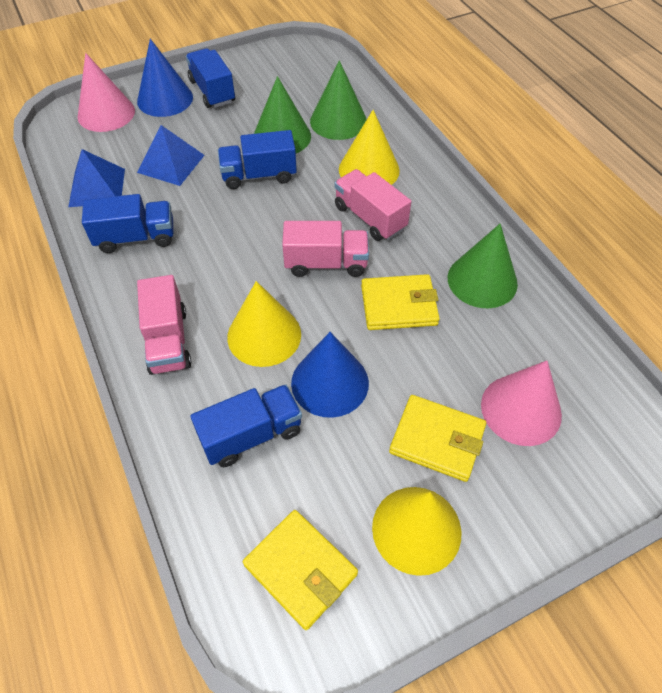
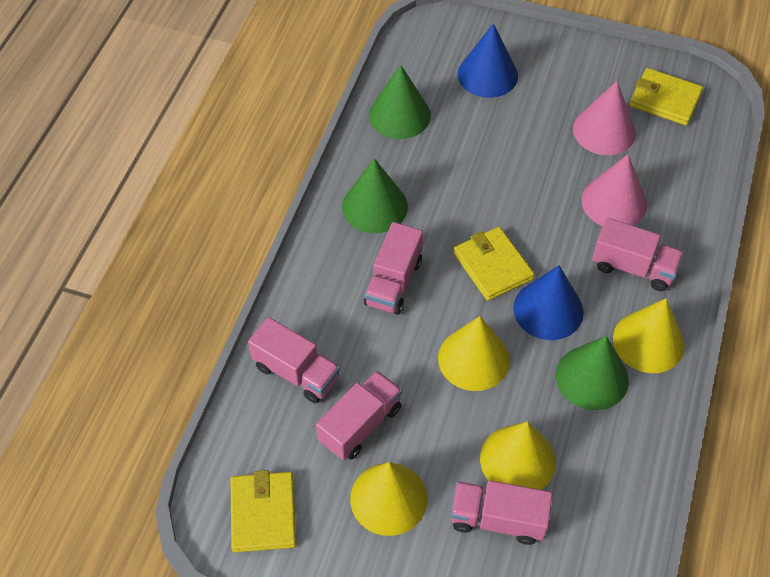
blue pyramid: [68,149,125,207] [137,125,205,186] = 2 -> none = 0
blue truck: [82,194,173,253] [186,48,235,108] [190,384,302,467] [218,130,297,189] = 4 -> none = 0
pink truck: [137,275,191,375] [282,221,369,277] [334,169,411,241] = 3 -> [248,317,340,403] [316,371,402,460] [364,222,423,315] [450,480,552,545] [592,218,684,291] = 5
yellow cone: [227,281,301,367] [339,110,400,185] [372,487,462,576] = 3 -> [350,462,427,536] [438,316,510,391] [480,422,556,490] [613,298,685,373] = 4

